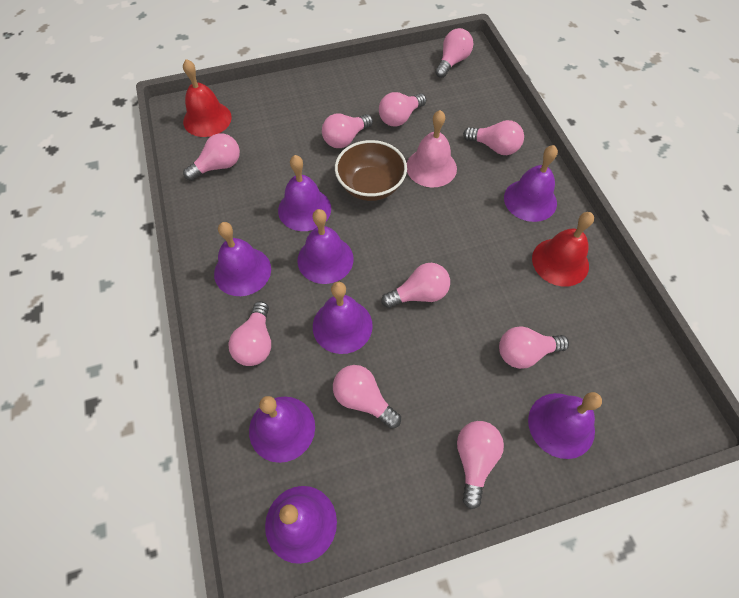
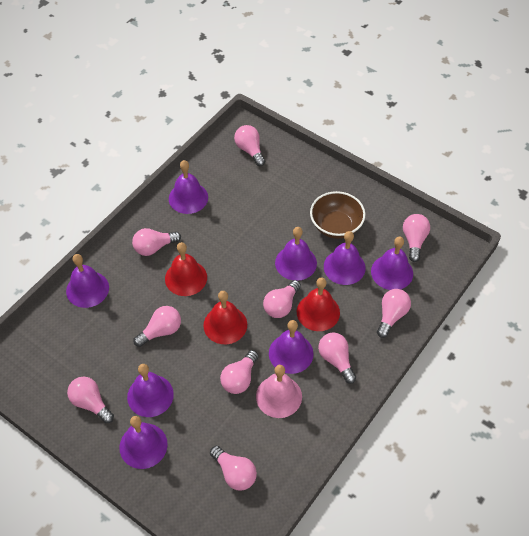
red bell: [183,59,232,137] [532,212,594,287] = 2 -> [165,242,207,296] [203,291,247,344] [297,277,340,331] = 3

